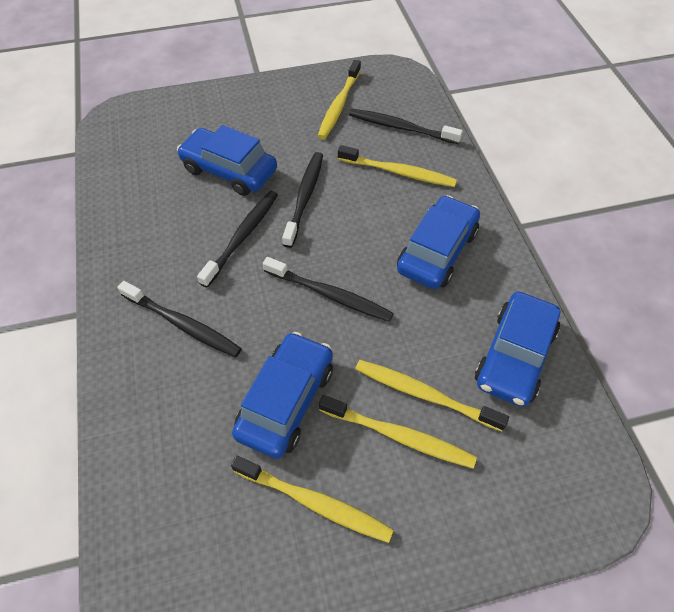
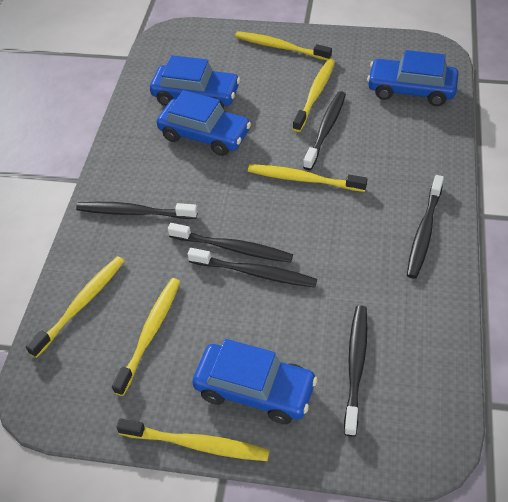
black toothbrush: [118,281,242,357] [197,191,278,288] [263,257,394,322] [282,152,323,248] [349,109,463,144] = 5 -> [76,202,198,219] [168,223,293,263] [187,248,317,287] [303,91,346,170] [344,305,368,437] [407,175,444,279] = 6
yellow toothbrush: [231,456,394,543] [318,60,361,139] [319,395,477,468] [338,145,457,187] [355,360,509,431] = 5 -> [26,256,124,358] [112,278,180,396] [116,419,270,461] [235,31,332,60] [248,164,367,192] [293,59,335,132] = 6

